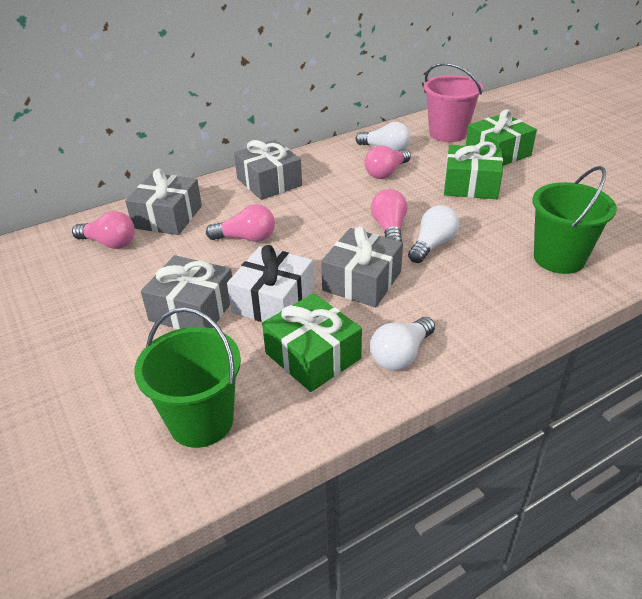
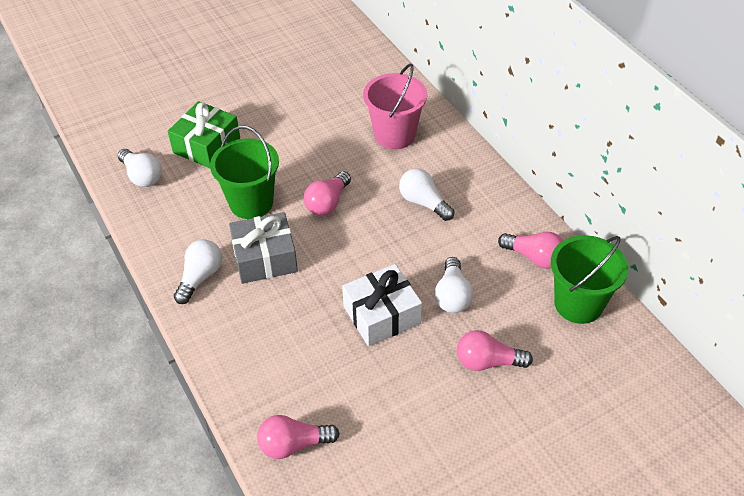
green gift: [262,293,362,392] [444,141,503,199] [466,109,537,166] = 3 -> [168,101,240,168] = 1
grey gift: [125,169,202,235] [141,255,232,329] [234,140,302,200] [321,226,403,307] = 4 -> [229,212,298,284] = 1
white light bulb: [356,122,411,151] [370,317,435,370] [408,205,459,263] = 3 -> [118,149,162,187] [174,239,222,304] [399,168,454,221] [435,257,473,313] = 4

